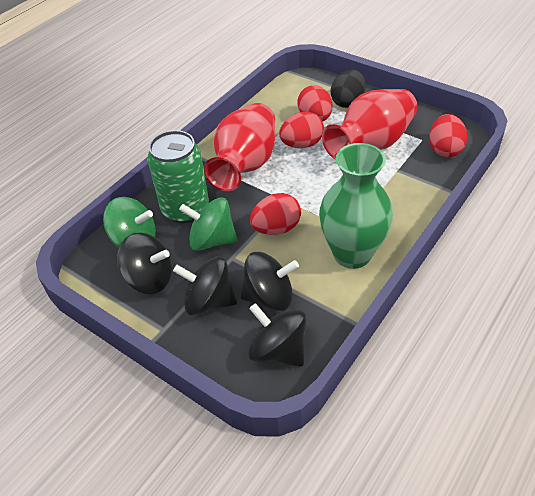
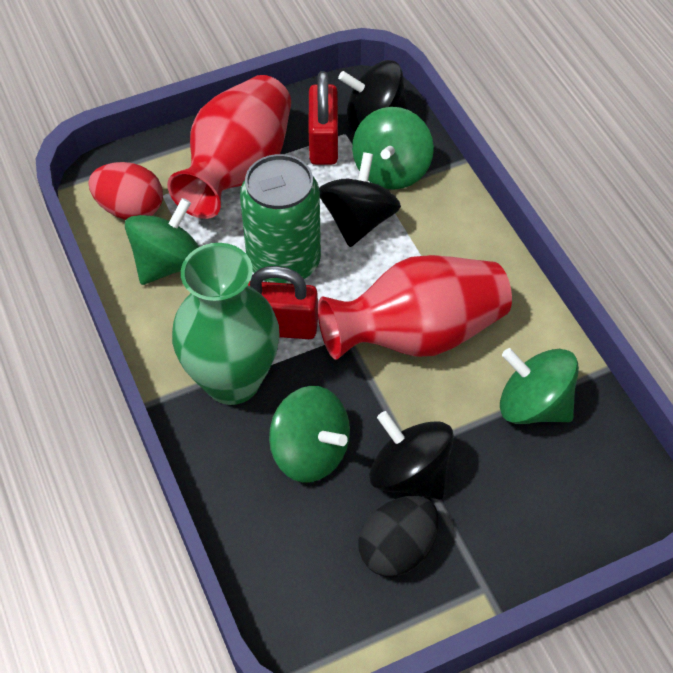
black spinning top: [117,233,172,294] [173,256,237,316] [241,252,299,311] [248,303,306,367] = 4 -> [319,152,401,247] [338,60,408,131] [369,411,454,500] = 3
green spinning top: [103,197,156,248] [179,197,238,251] = 2 -> [125,198,199,285] [269,386,350,483] [352,107,434,190] [500,348,579,424] = 4
red egg: [250,193,301,235] [279,112,324,148] [297,85,332,122] [429,114,468,157] = 4 -> [89,162,163,220] = 1
red padlock: none = 0 -> [248,266,318,339] [309,71,338,165] = 2

